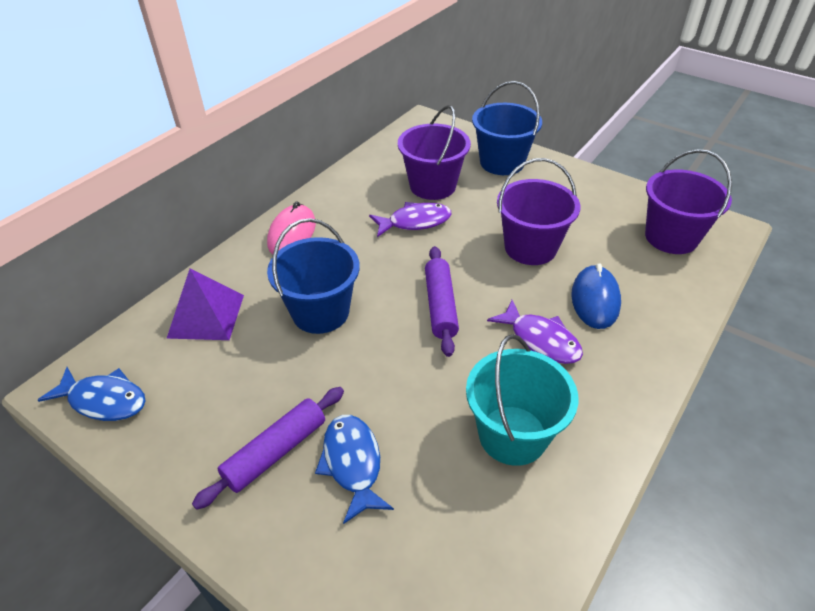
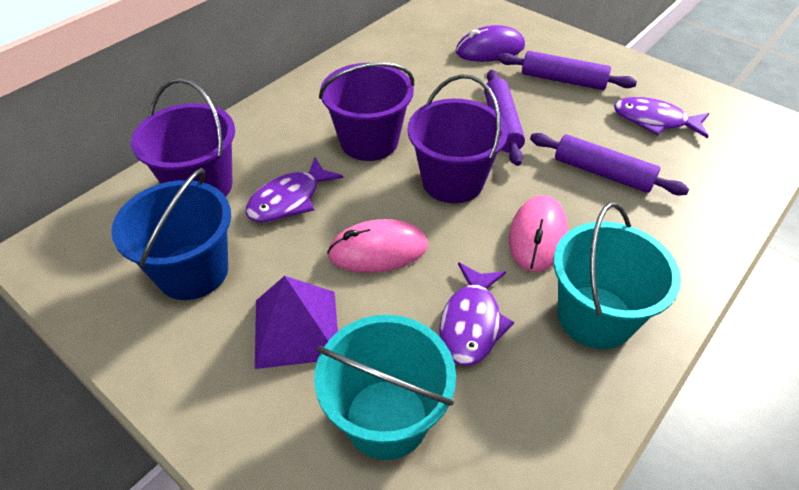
blue bucket: [267,218,360,334] [472,81,542,175] = 2 -> [111,168,231,300] = 1
blue fish: [38,367,146,421] [315,415,394,524] = 2 -> none = 0
blue mouse: [571,263,621,329] = 1 -> none = 0
pink mouse: [267,201,316,254] = 1 -> [327,219,428,273] [509,195,568,272] = 2
purple fish: [369,202,451,237] [487,300,583,364] = 2 -> [245,158,343,222] [439,262,514,366] [614,97,709,139] = 3
purple mouse: none = 0 -> [456,25,525,62] = 1
purple rolling pin: [192,387,344,510] [425,246,459,357] = 2 -> [484,70,525,166] [498,51,637,90] [530,133,689,195] = 3
turquoise bucket: [466,334,578,466] = 1 -> [314,315,456,460] [554,203,681,349] = 2

